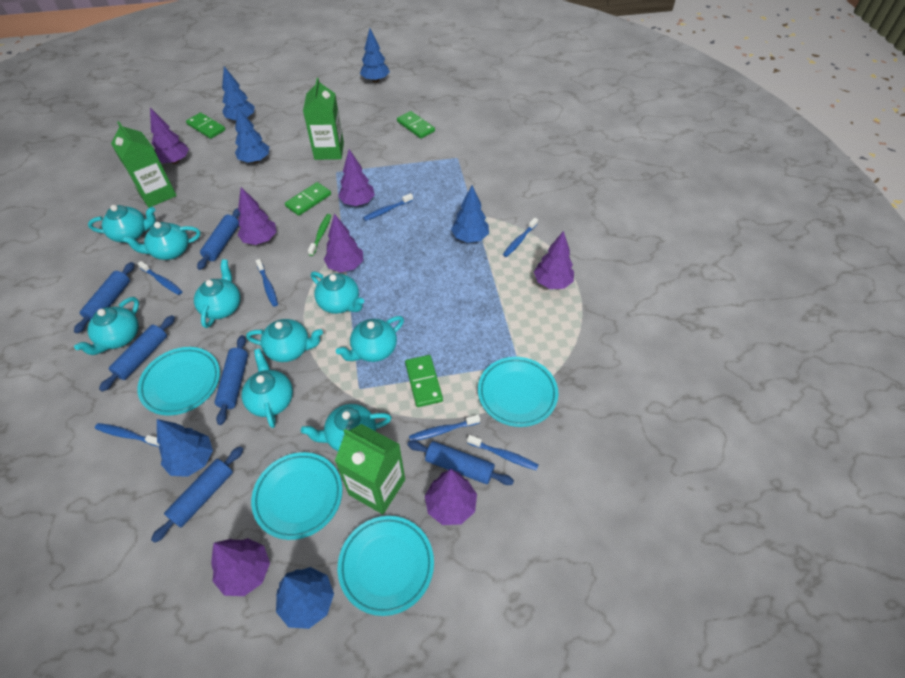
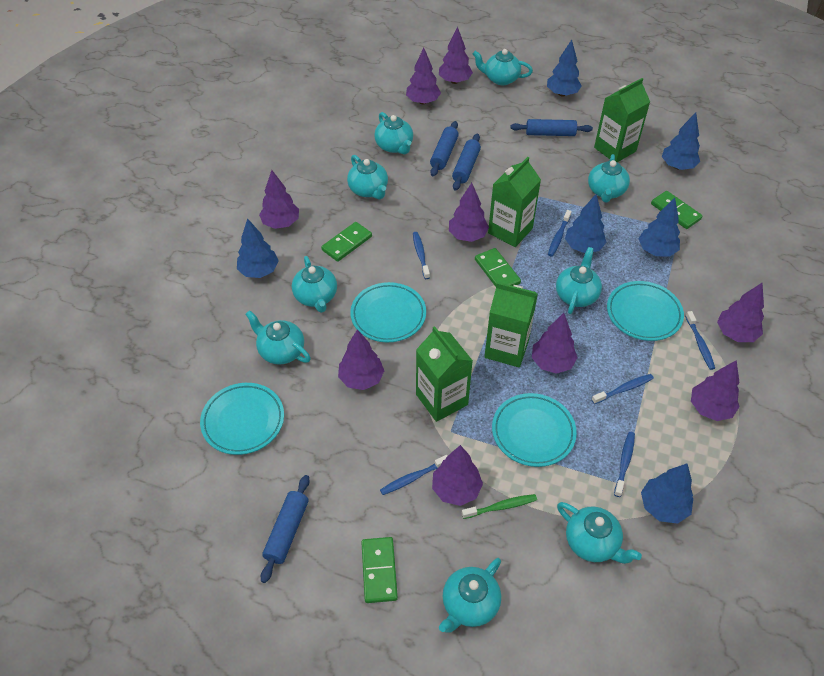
blue rolling pin: [74,262,135,334] [99,315,175,392] [151,446,243,543] [197,208,240,270] [215,335,248,425] [408,441,514,485] = 6 -> [261,475,310,583] [430,121,459,176] [452,134,481,190] [510,119,593,136] = 4
blue toothbrush: [95,423,159,447] [137,261,182,295] [256,259,278,307] [363,193,413,221] [409,415,480,441] [467,435,538,471] [503,218,538,257] = 7 -> [380,455,447,495] [413,232,430,279] [548,210,572,256] [592,374,654,404] [614,432,635,497] [685,311,715,370] = 6
green carton: [111,121,177,208] [303,78,344,160] [335,424,405,514] = 3 -> [416,326,473,422] [484,282,538,368] [488,157,541,247] [594,78,650,162] = 4
purple tree: [150,108,189,164] [211,538,270,596] [237,187,276,245] [324,214,363,273] [338,149,375,206] [425,469,477,525] [534,231,574,289] = 7 -> [259,170,299,229] [338,329,384,390] [406,48,441,104] [432,445,483,506] [439,27,473,84] [449,183,489,242] [532,313,578,374] [691,360,740,421] [717,283,764,342] = 9

